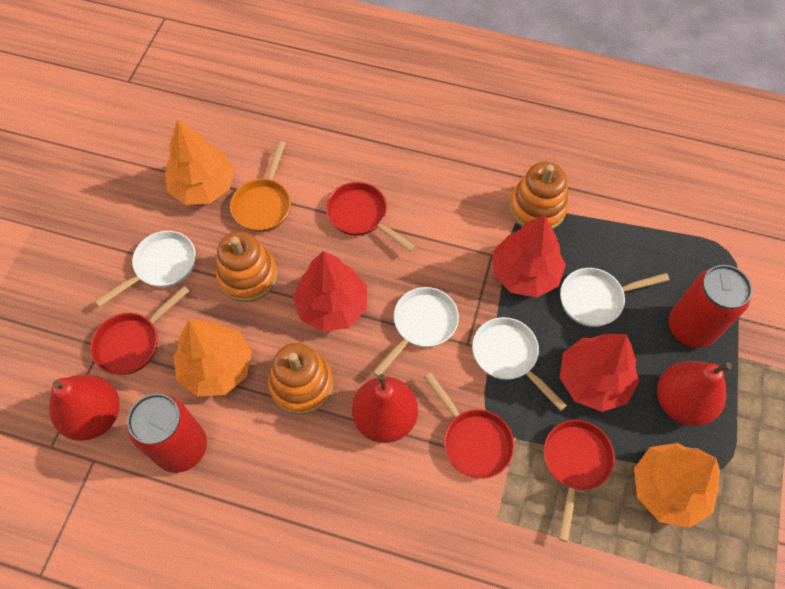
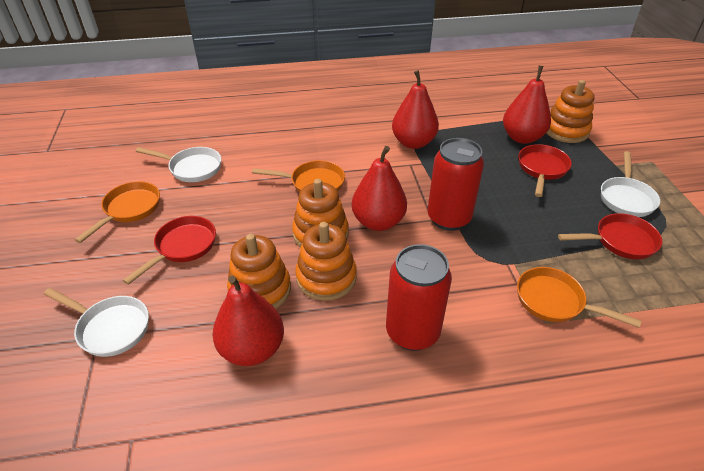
orange pan: [230,141,291,232] = 1 -> [75,181,160,243] [252,160,345,193] [517,267,642,328] = 3
orange stacking toy: [216,231,277,302] [268,343,333,415] [509,162,568,229] = 3 -> [227,234,291,309] [292,179,349,248] [295,222,357,301] [547,80,595,143] = 4
orange tree: [165,120,235,205] [173,319,252,397] [634,443,720,528] = 3 -> none = 0
red pan: [91,286,189,375] [326,182,416,252] [424,373,515,479] [544,420,615,542] = 4 -> [123,216,216,285] [518,144,572,197] [558,213,662,259] = 3
red pear: [49,374,120,441] [352,374,418,443] [657,361,732,426] = 3 -> [213,276,284,366] [352,146,407,231] [392,70,439,149] [503,66,551,144] = 4
red tree: [293,251,367,332] [493,215,566,298] [560,334,639,412] = 3 -> none = 0
white pan: [95,231,196,307] [373,287,459,377] [472,317,567,411] [560,268,670,327] = 4 -> [44,288,149,357] [135,147,221,182] [601,151,660,217] = 3

